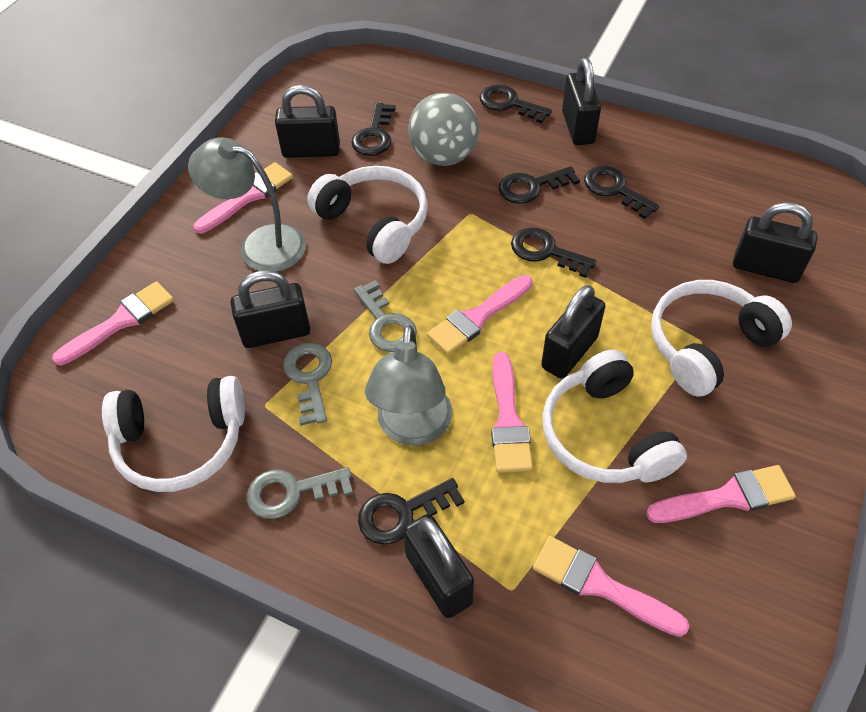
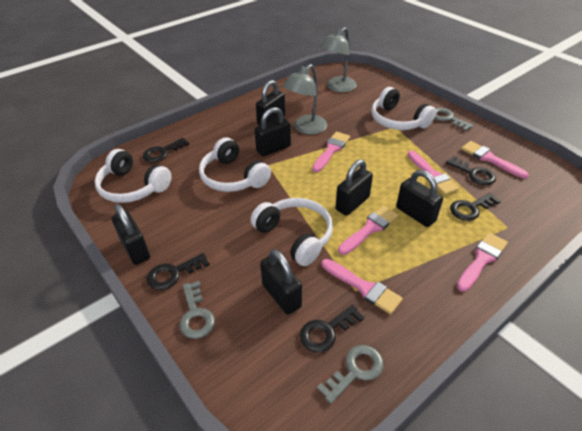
black key: [351,103,396,156] [358,478,464,545] [479,84,552,123] [499,166,580,204] [511,227,596,278] [584,166,659,219] = 6 -> [143,138,189,162] [147,253,210,290] [300,305,364,352] [446,156,496,185] [450,193,501,221] = 5
grey ball: [408,93,479,166] = 1 -> none = 0

